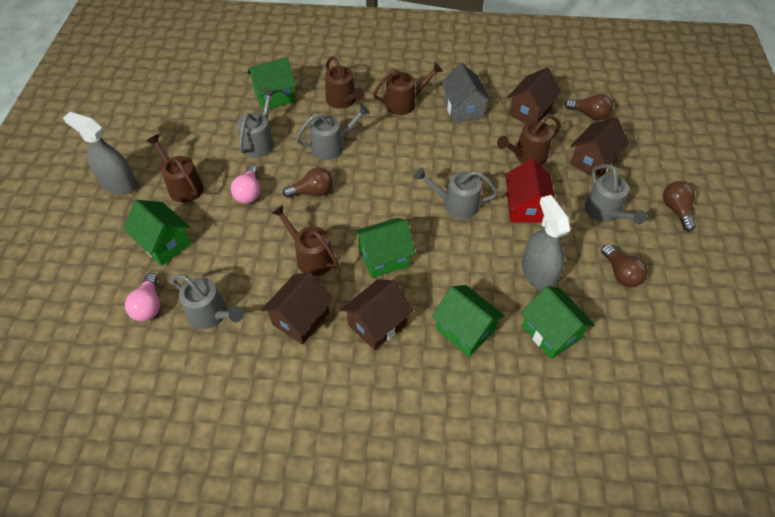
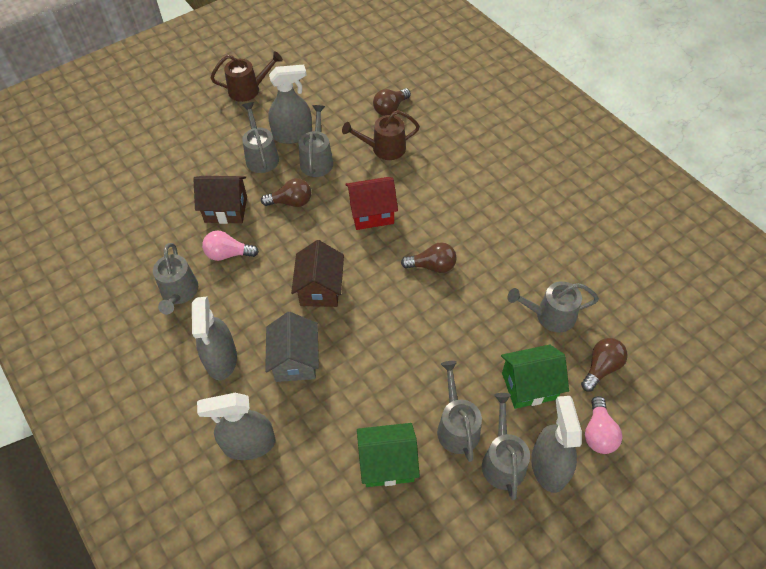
brown house: [262,272,334,344] [341,279,413,350] [507,67,562,123] [570,117,629,179] = 4 -> [193,176,247,224] [291,240,344,307] = 2
brown watering can: [147,134,204,203] [272,205,339,276] [325,56,364,109] [373,62,443,115] [497,114,561,165] = 5 -> [211,51,283,102] [342,110,420,160] = 2
green house: [123,200,191,266] [247,57,296,110] [354,218,415,278] [432,285,505,357] [521,286,595,359] = 5 -> [357,423,420,487] [501,344,569,409] = 2
grey spray bottle: [63,112,137,195] [522,195,571,291] = 2 -> [192,296,237,380] [197,393,275,460] [268,65,312,144] [531,396,582,493] = 4
grey watering can: [172,274,244,329] [237,89,275,158] [296,104,370,160] [414,167,498,219] [585,164,647,225] = 5 -> [153,243,198,315] [242,102,279,173] [299,105,333,177] [437,361,482,462] [482,393,530,500] [507,281,599,333] = 6

